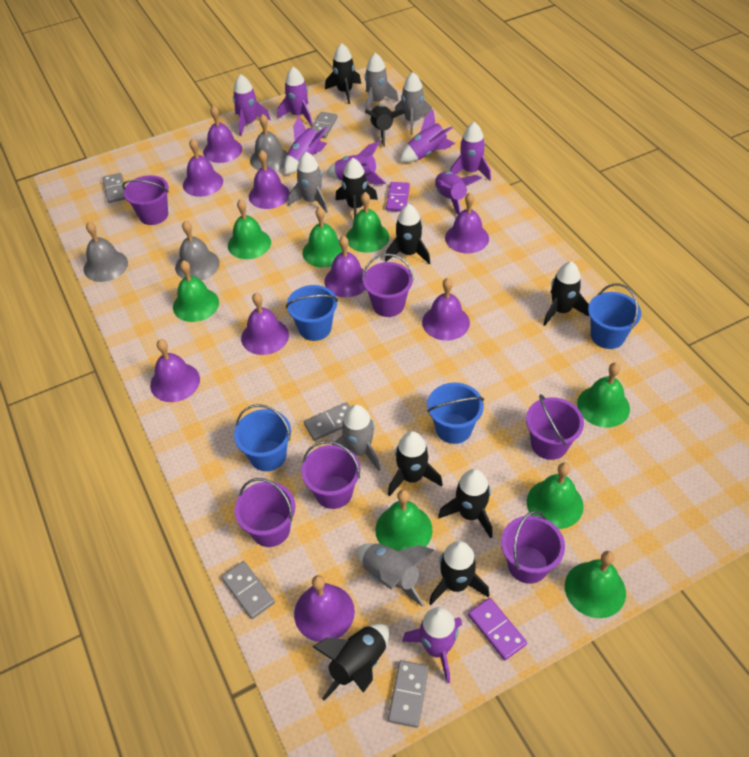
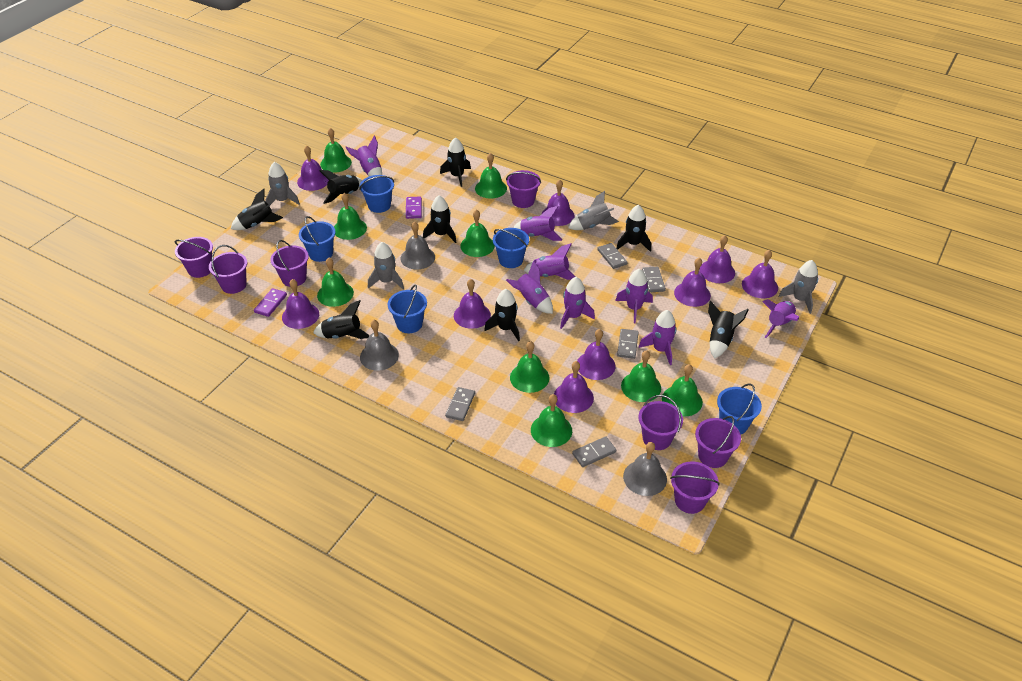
black rocket: [313,624,389,701] [325,43,361,104] [336,158,378,218] [365,104,406,147] [385,204,430,264] [388,431,443,496] [429,541,489,605] [438,469,493,538] [543,261,589,326] = 9 -> [231,189,283,230] [313,300,370,339] [320,170,362,204] [423,195,456,243] [440,137,471,187] [484,289,520,341] [616,205,651,252] [708,301,749,359] = 8
blue bucket: [234,404,291,471] [286,285,338,341] [427,382,484,444] [588,283,641,349] = 4 -> [299,216,336,262] [359,175,394,213] [388,284,427,333] [493,228,529,268] [717,383,762,434] = 5
green bell: [173,260,219,322] [228,199,271,259] [302,207,342,267] [346,192,389,253] [375,490,433,551] [527,463,584,529] [565,551,626,618] [577,363,630,428] = 8 -> [317,258,354,307] [320,128,352,173] [334,193,367,240] [460,210,495,257] [475,153,507,198] [510,341,550,393] [531,394,572,447] [621,350,661,402] [662,364,703,416] = 9
grey rocket: [288,152,328,213] [332,405,380,471] [357,543,434,607] [365,53,399,110] [395,72,432,135] = 5 -> [265,162,300,206] [368,242,404,289] [568,191,619,230] [779,260,818,314] = 4
purple bucket: [122,175,169,225] [235,478,295,547] [301,441,360,509] [362,254,414,317] [501,511,565,584] [526,394,584,460] = 6 -> [175,237,213,278] [209,245,247,294] [270,240,309,287] [506,170,541,208] [638,395,683,450] [670,461,720,514] [695,416,741,468] = 7

